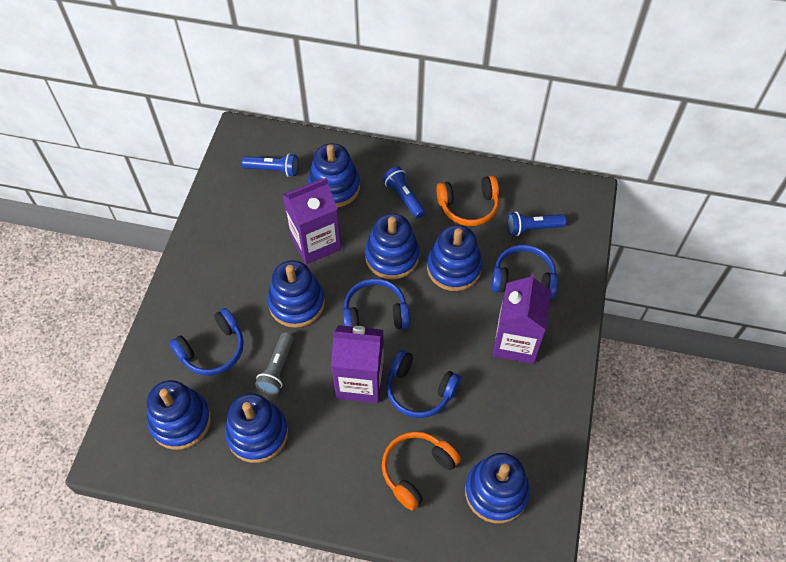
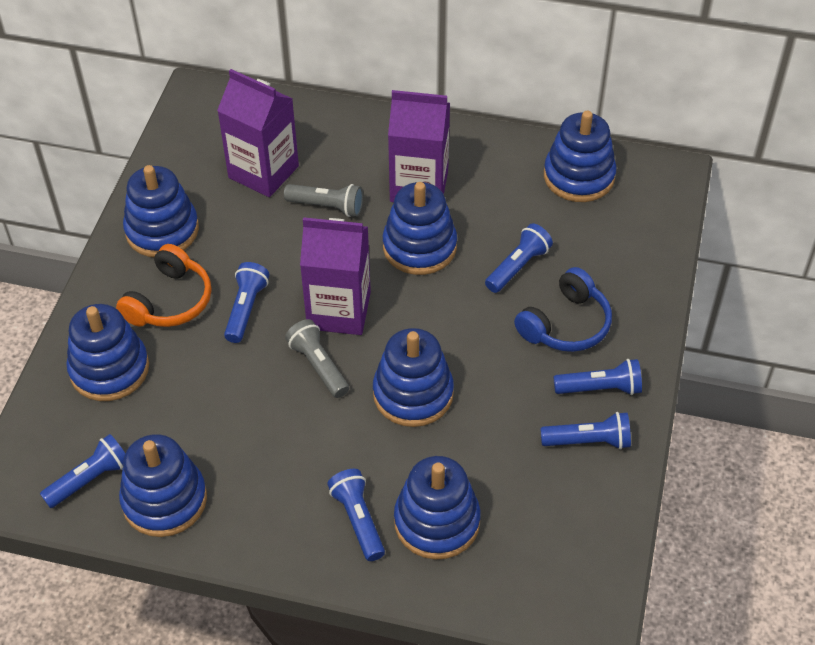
blue flashlight: [242,153,298,177] [383,166,425,219] [507,212,566,236] = 3 -> [40,434,125,508] [224,262,270,343] [327,469,385,561] [485,223,553,293] [540,412,631,449] [554,359,642,395] = 6
blue headphones: [169,308,244,375] [343,278,410,329] [386,350,461,418] [491,245,558,299] = 4 -> [514,267,612,352] = 1
grey flashlight: [255,332,294,394] = 1 -> [284,184,363,217] [285,319,349,398] = 2
orange headphones: [382,431,461,511] [436,176,499,226] = 2 -> [116,244,211,327] = 1

